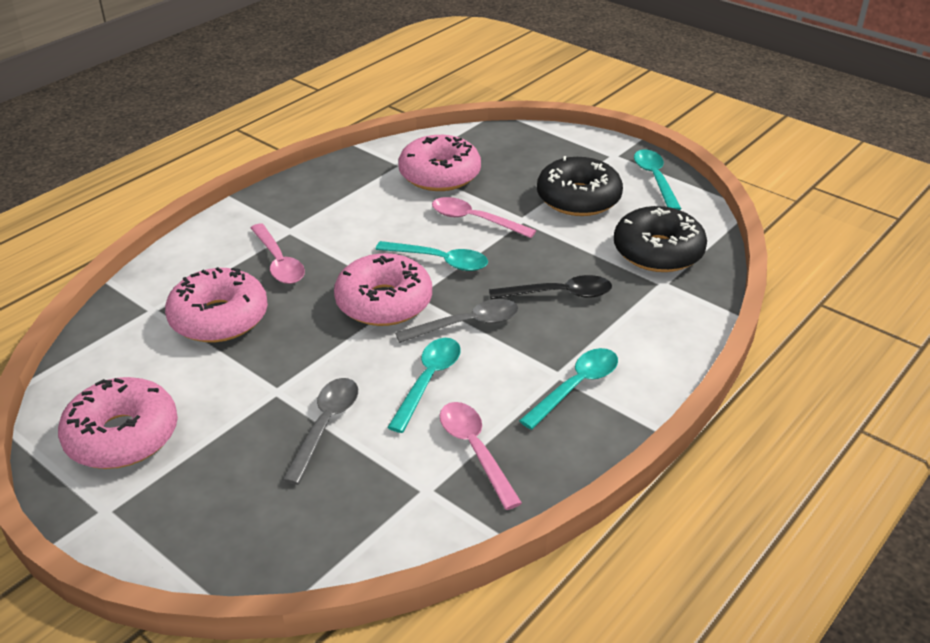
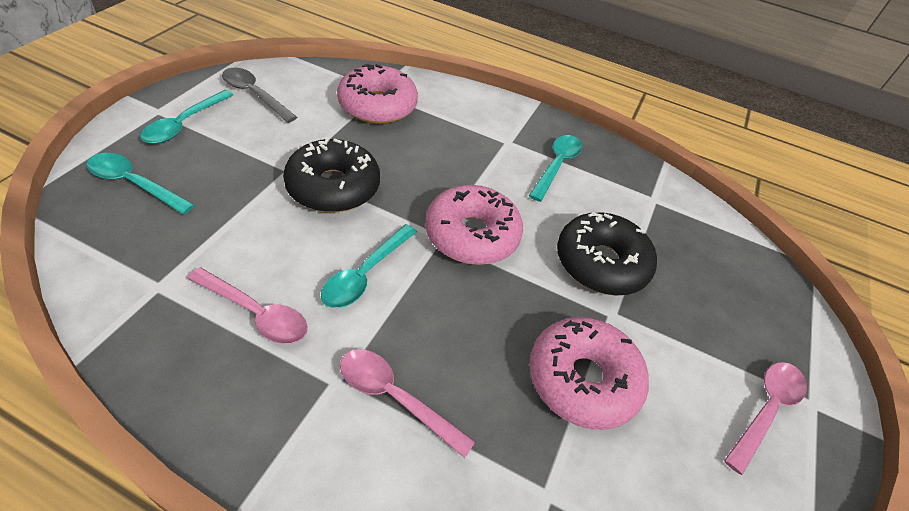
black spoon: [489,275,612,299] = 1 -> none = 0
grey spoon: [282,378,358,485] [395,299,519,343] = 2 -> [222,68,297,123] = 1
pink donut: [58,377,178,469] [165,267,268,342] [334,253,432,326] [398,135,481,191] = 4 -> [337,64,418,124] [425,185,523,265] [529,317,649,430] = 3

